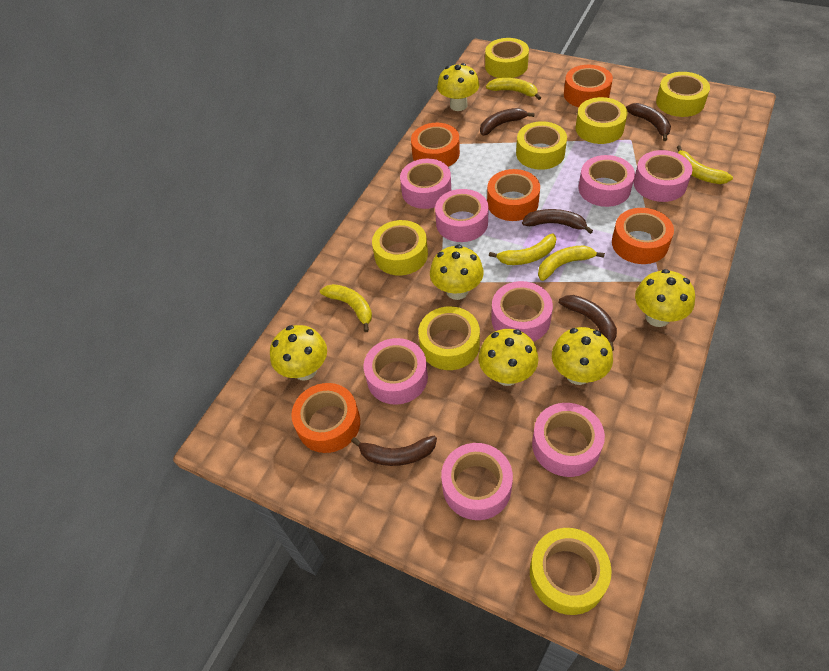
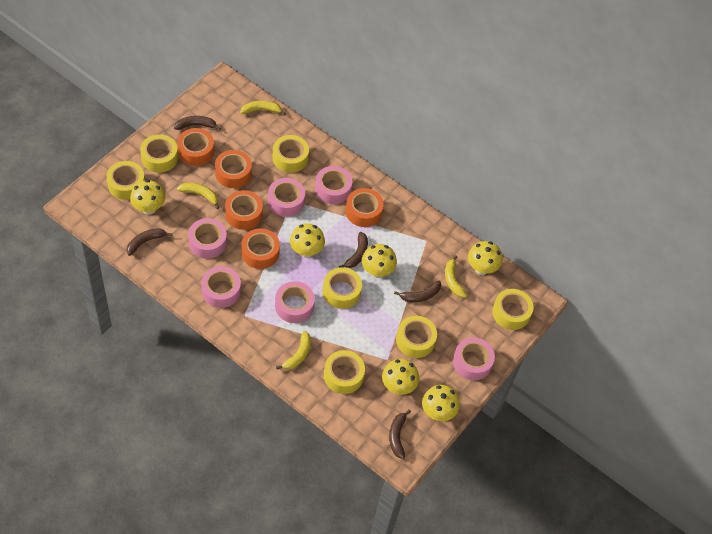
pink tape: [364,338,428,405] [400,159,451,209] [435,189,489,242] [441,443,513,520] [491,281,553,342] [532,403,605,477] [579,155,635,207] [633,150,692,202] = 8 -> [188,218,227,259] [201,266,241,308] [268,178,305,217] [275,281,315,323] [315,166,352,204] [453,337,495,380] = 6
yellow banana: [320,284,372,332] [486,78,541,100] [489,234,556,265] [538,245,605,281] [677,145,733,184] = 5 -> [177,183,220,209] [240,101,286,115] [276,331,311,370] [445,255,467,298] = 4

